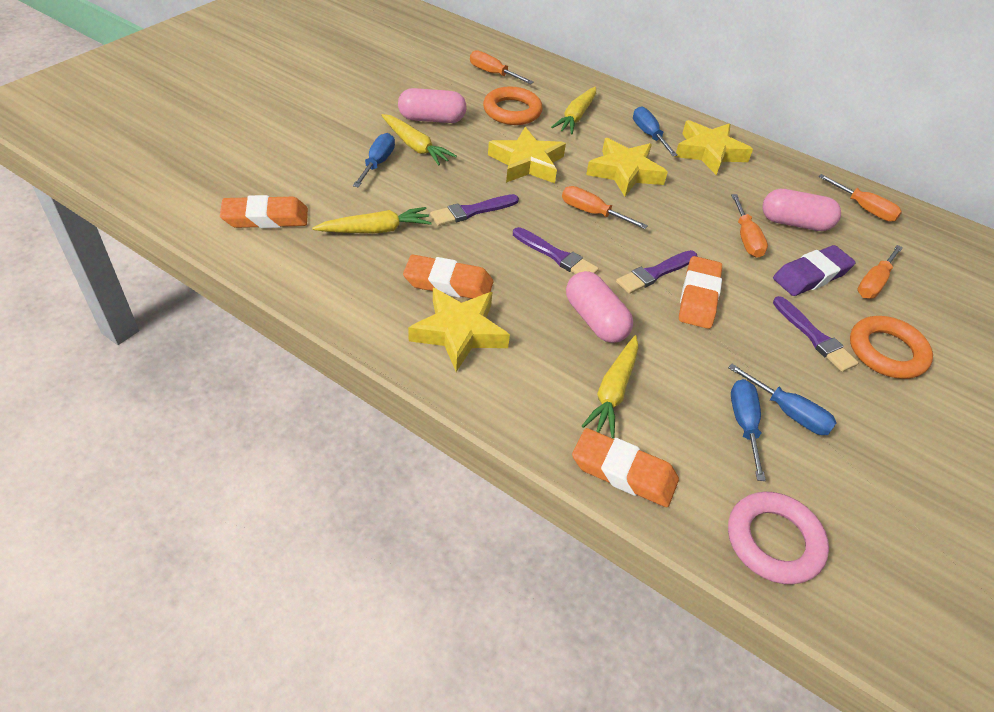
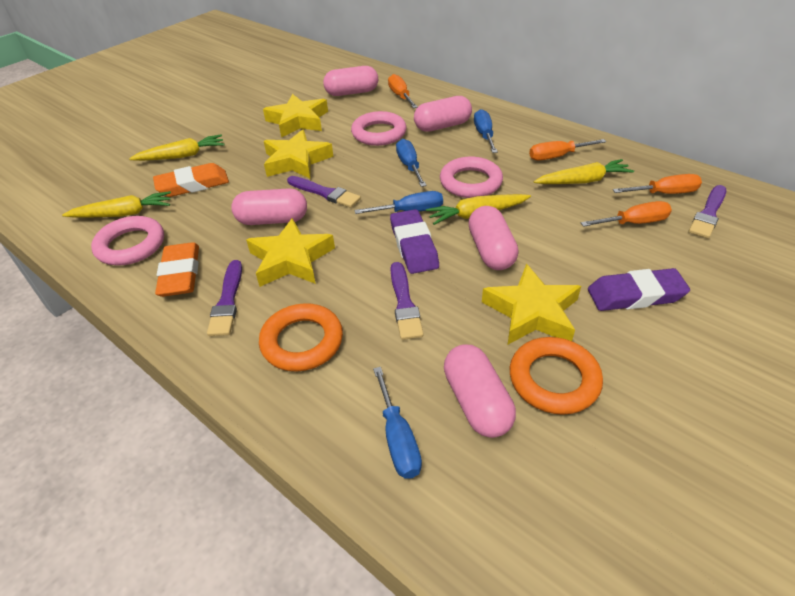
orange eraser: [220,195,308,228] [403,255,493,299] [572,428,679,507] [679,256,722,329] = 4 -> [153,163,229,197] [155,242,199,297] = 2
orange screwdriver: [470,50,534,84] [562,186,648,229] [731,194,768,258] [818,174,902,222] [857,245,903,299] = 5 -> [388,74,418,108] [529,139,606,160] [581,201,672,227] [613,174,702,194] = 4
pink capsule: [398,88,467,123] [566,271,633,343] [762,189,841,231] = 3 -> [231,188,307,225] [323,66,378,96] [414,96,472,132] [444,344,516,438] [468,206,519,270] = 5
pink ring: [728,492,829,584] = 1 -> [91,216,164,265] [351,111,407,146] [440,157,503,198] = 3
purple eraser: [773,245,856,296] = 1 -> [390,209,439,274] [588,268,690,311] = 2

